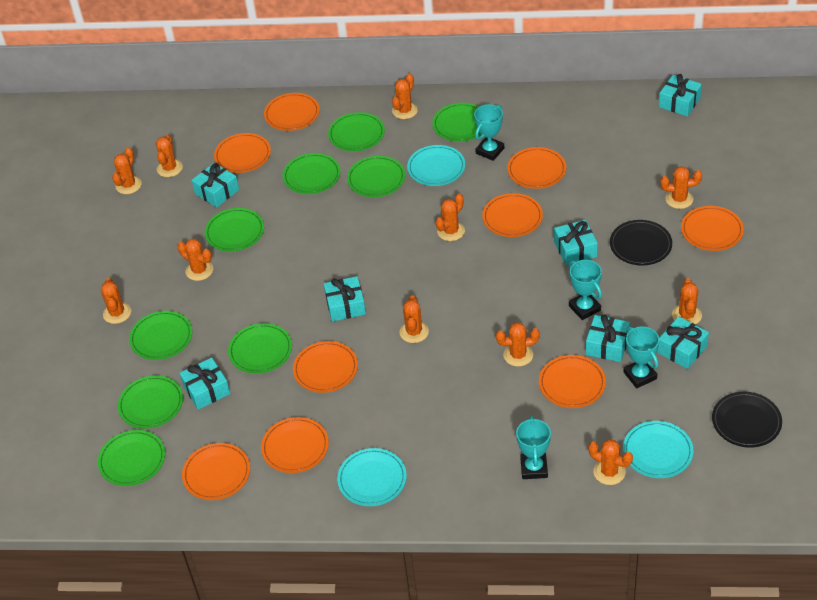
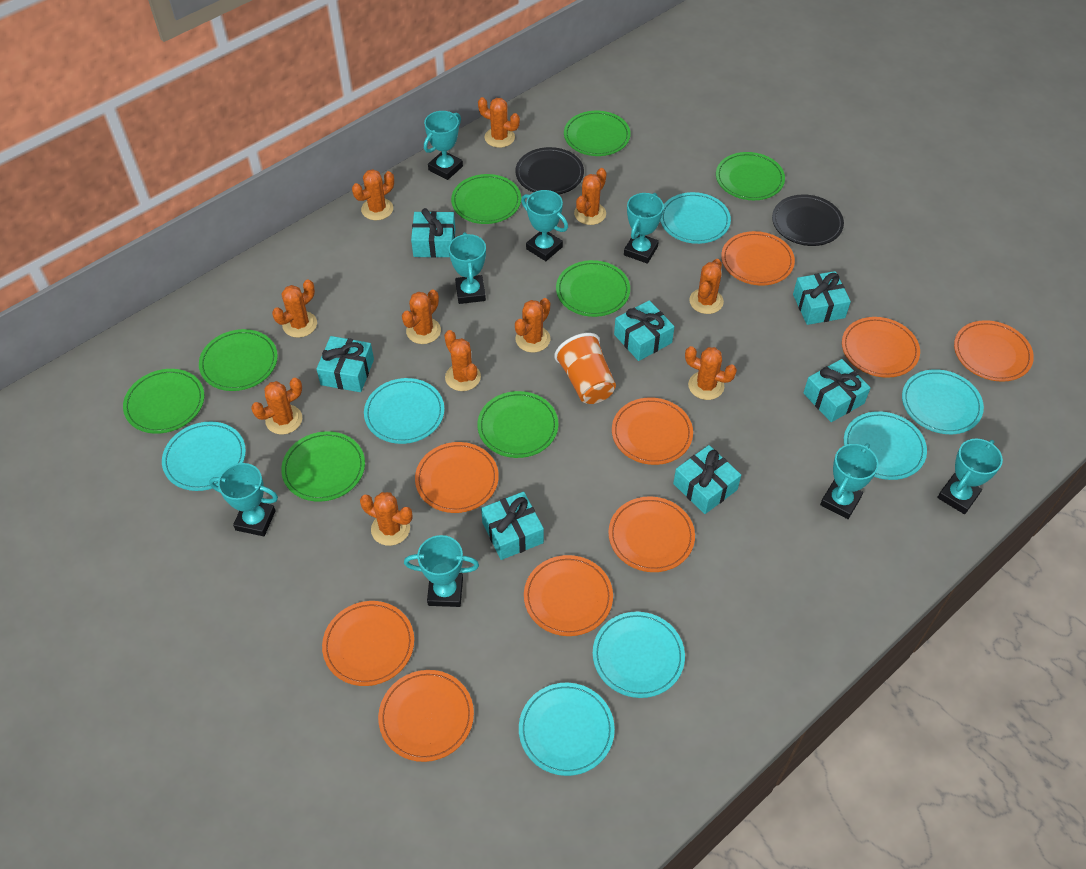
green plate: [98,430,165,486] [118,375,183,429] [129,311,192,360] [205,208,264,252] [228,323,292,374] [283,153,341,194] [328,112,385,152] [347,156,405,197] [432,103,481,142] = 9 -> [123,369,204,434] [199,329,278,391] [281,431,365,502] [451,174,521,224] [477,391,558,458] [556,260,630,317] [564,111,631,156] [716,152,785,200] = 8
orange cup: none = 0 -> [554,333,616,404] = 1
turquoise plate: [337,448,407,506] [407,145,465,186] [623,421,694,478] = 3 -> [162,422,246,491] [364,378,444,444] [519,683,615,776] [593,612,685,698] [660,192,731,244] [844,411,927,480] [902,369,984,434] = 7
turquoise trophy: [474,104,504,161] [516,416,551,479] [569,260,602,320] [623,326,659,388] = 4 -> [209,463,278,536] [404,535,479,607] [424,111,463,180] [449,232,486,304] [521,190,568,261] [624,193,664,264] [820,443,879,519] [937,439,1003,514] = 8

